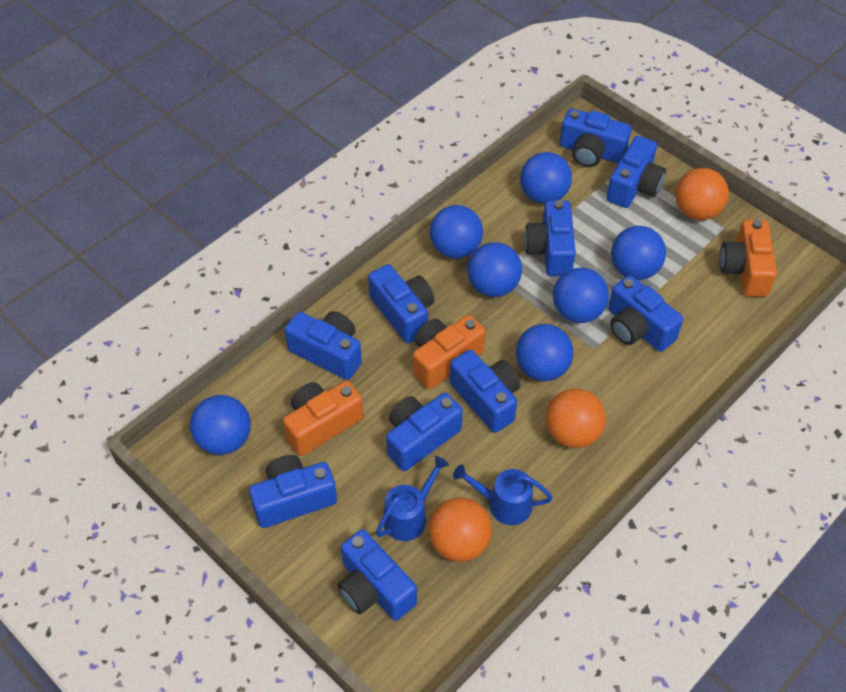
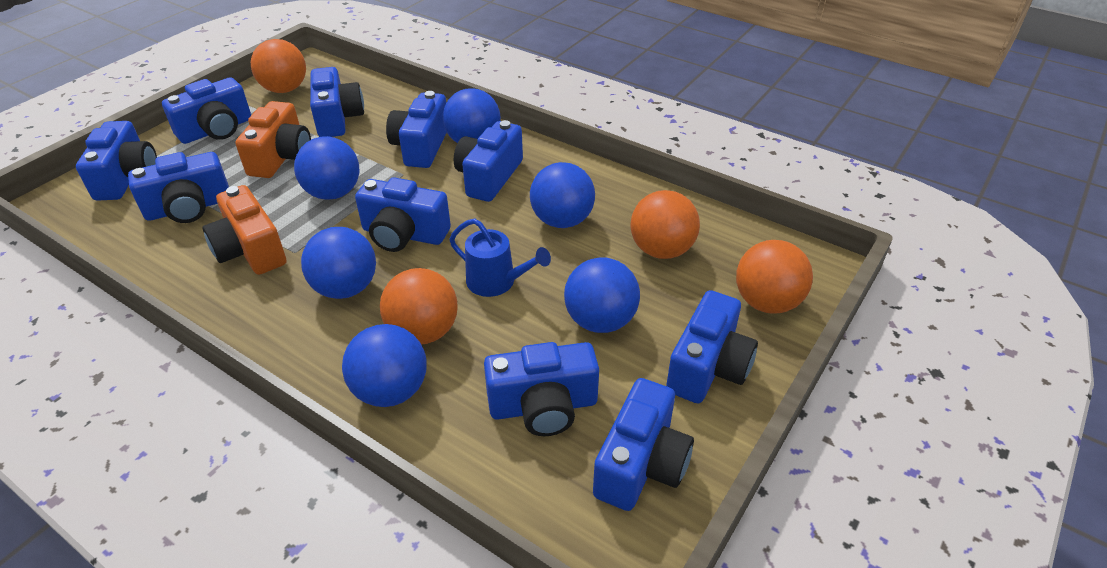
blue ball: [190,395,251,455] [430,205,483,259] [467,242,522,297] [516,324,573,381] [520,152,572,204] [553,268,609,323] [611,226,666,280] = 7 -> [294,136,359,200] [301,227,376,299] [342,324,427,407] [443,88,501,143] [530,162,595,228] [564,257,640,333] = 6
blue watering can: [376,456,449,541] [453,464,553,525] = 2 -> [449,219,551,297] = 1
orange ball: [428,498,492,562] [546,389,606,448] [675,168,729,220] = 3 -> [251,39,306,93] [380,268,458,344] [631,190,700,259] [736,240,813,314] = 4
orange camera: [283,381,364,456] [413,315,486,389] [719,220,777,297] = 3 -> [203,185,286,275] [235,101,311,178] = 2

